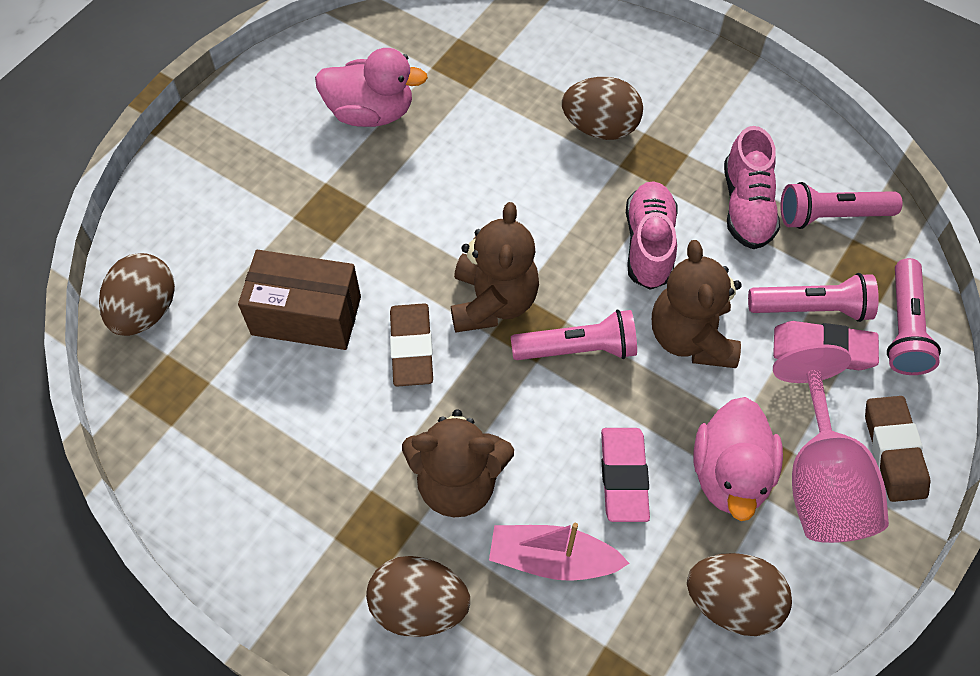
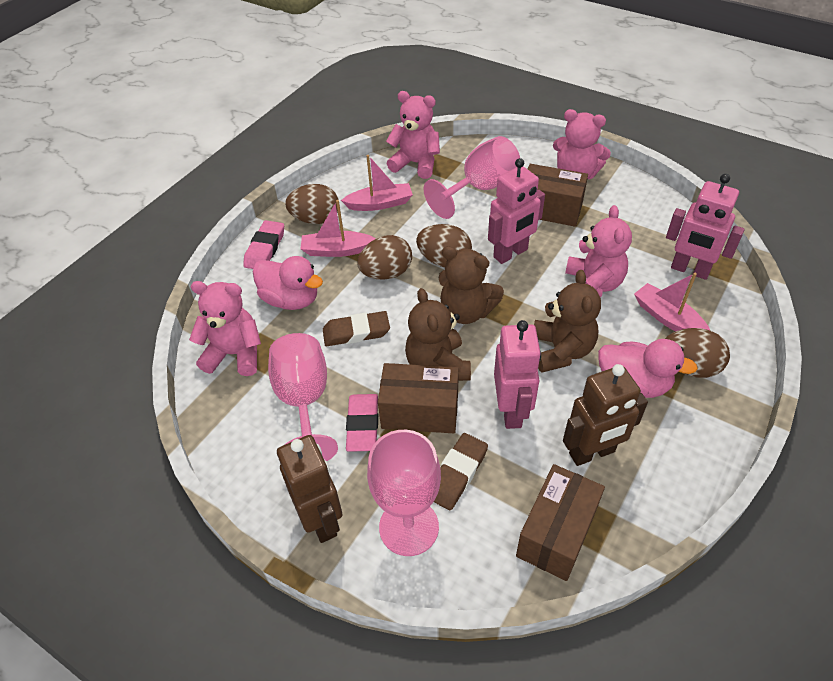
brown box: [238,250,361,350] = 1 -> [378,363,459,433] [516,464,605,581] [528,164,588,227] = 3
brown robot: none = 0 -> [277,435,343,543] [563,364,648,466] = 2
pink boat: [489,523,630,581] = 1 -> [301,200,376,257] [341,155,413,211] [634,273,710,331] = 3
pink flashlight: [511,310,637,360] [748,273,879,322] [780,182,903,229] [887,258,941,375] = 4 -> none = 0
pink goblet: [773,344,889,543] = 1 -> [268,333,338,461] [367,430,441,556] [424,136,520,219] = 3
pink robot: none = 0 -> [488,158,545,264] [494,320,541,429] [666,174,745,280] = 3
pink shoe: [626,181,677,290] [724,126,780,249] = 2 -> none = 0
pink teddy bear: none = 0 -> [189,281,261,376] [386,91,440,179] [553,109,611,179] [565,205,632,298] = 4

